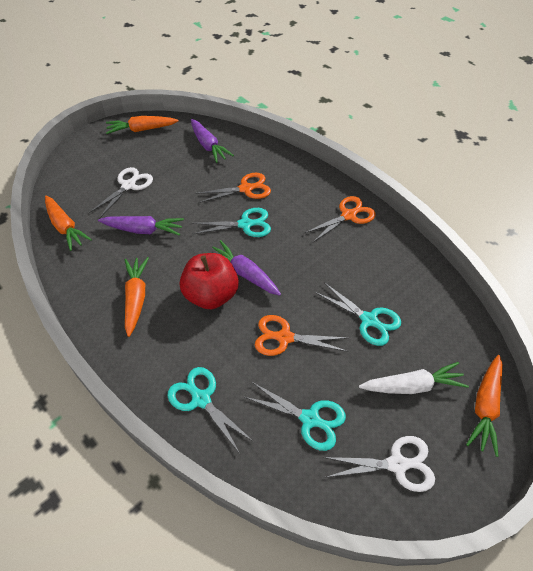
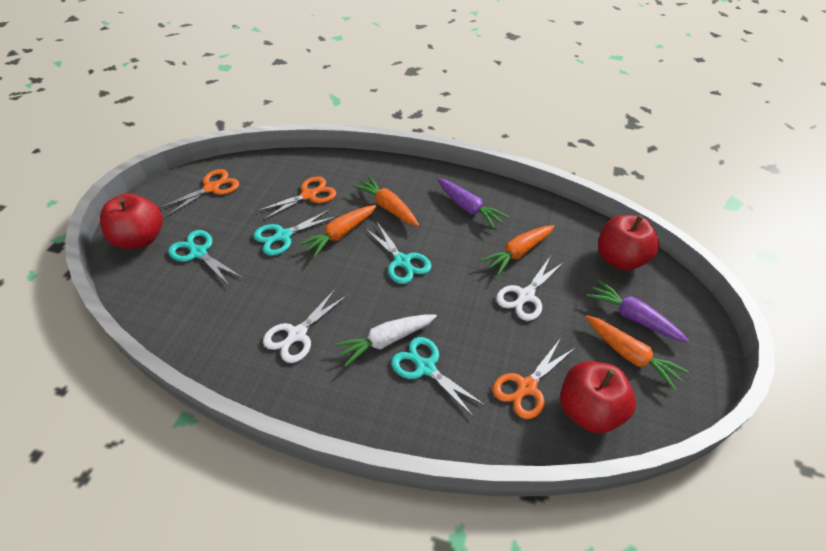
purple carrot: [98,216,184,236] [191,119,234,163] [212,240,281,296] = 3 -> [437,178,509,229] [587,280,689,343] = 2
red apple: [180,253,239,309] = 1 -> [100,193,163,249] [560,362,636,433] [598,215,659,270] = 3

